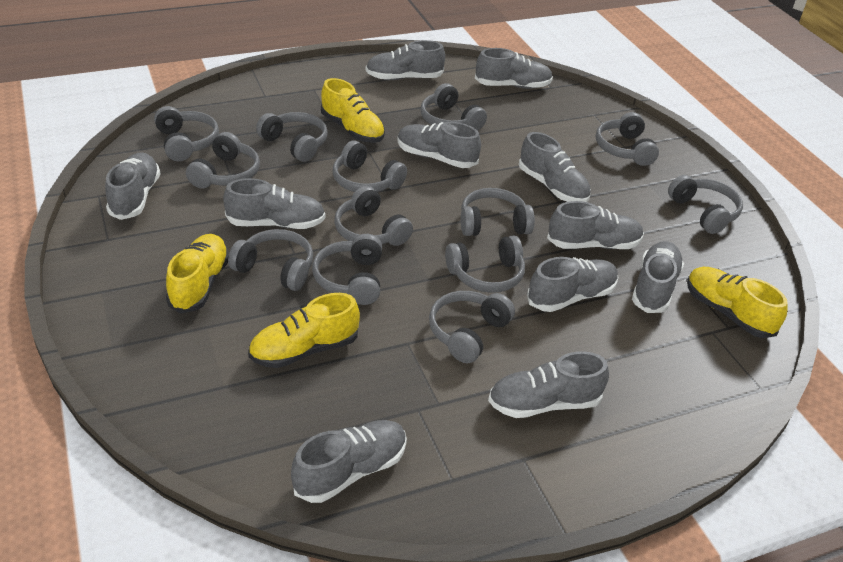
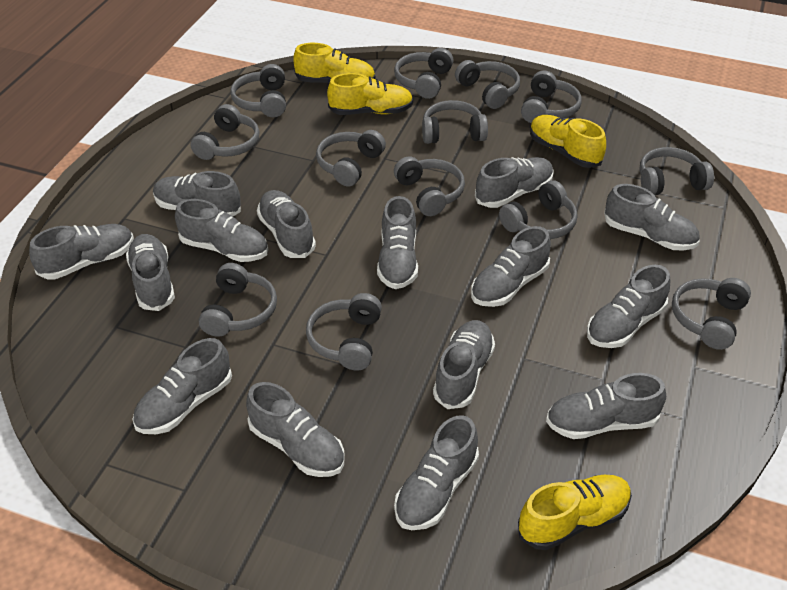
grey shoe: [105,152,160,220] [223,178,325,229] [291,420,407,503] [366,40,445,80] [397,122,481,168] [475,48,553,89] [488,351,609,418] [519,132,591,202] [527,257,618,312] [547,201,644,249] [632,241,684,313] = 11 -> [29,224,134,280] [126,234,175,311] [132,338,232,434] [153,171,241,216] [175,199,268,262] [246,382,344,477] [257,190,316,258] [377,196,418,289] [394,415,479,530] [433,320,495,409] [471,226,551,307] [475,157,554,208] [546,373,666,439] [587,265,670,348] [604,184,700,251] = 15

